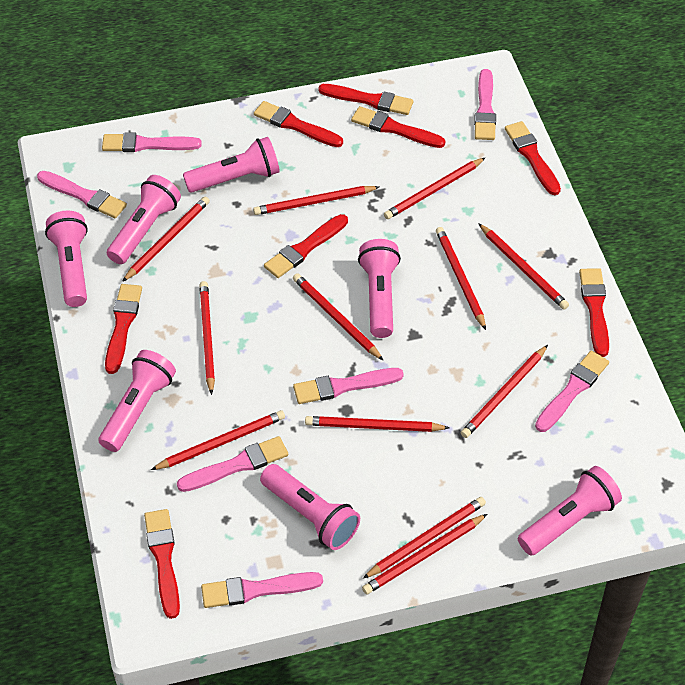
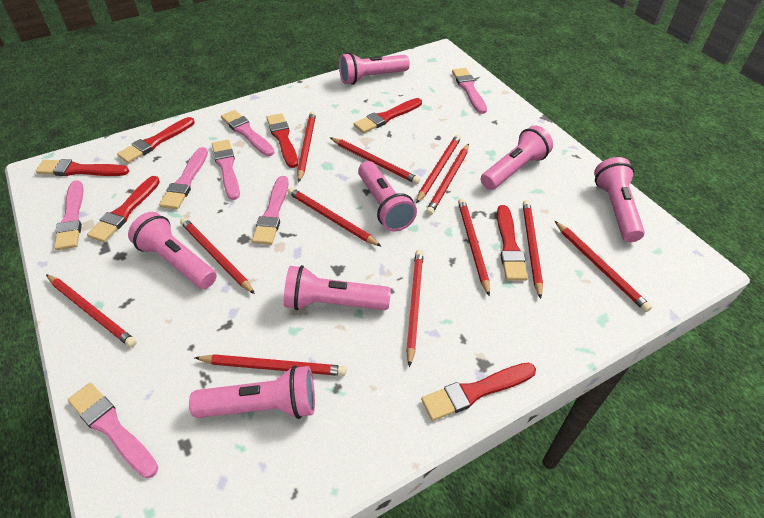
red brush: [105,284,142,374] [144,509,180,619] [254,101,343,147] [264,214,348,278] [318,84,413,115] [351,106,445,148] [505,121,561,195] [579,268,609,357] = 8 -> [36,159,129,176] [87,176,160,242] [117,117,195,163] [266,113,298,168] [354,98,422,133] [421,363,536,421] [497,205,528,281] = 7

